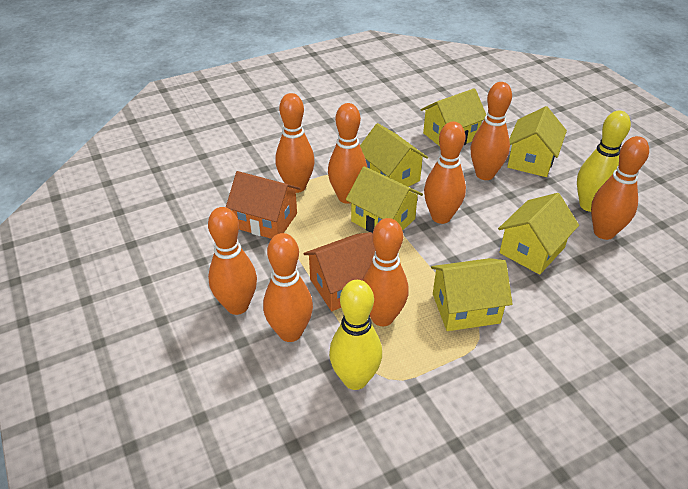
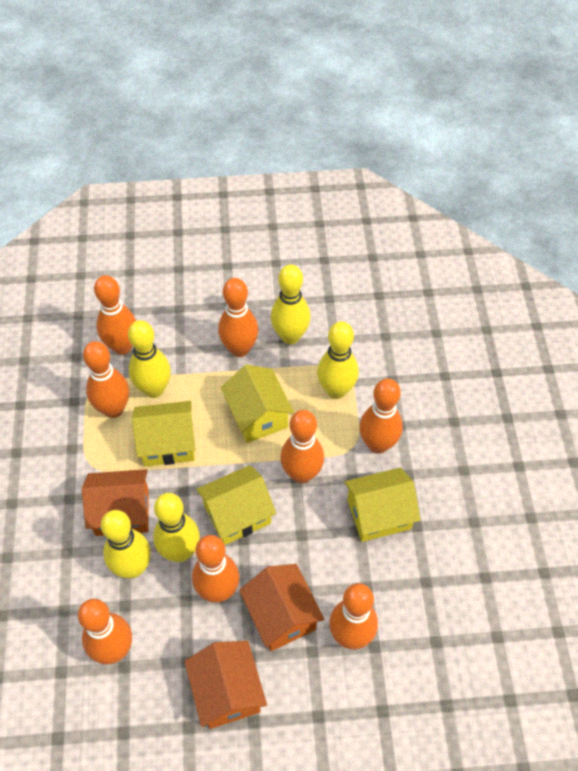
orange house: [226,171,301,239] [303,232,375,311] = 2 -> [82,469,149,536] [184,641,267,729] [239,564,324,651] = 3
yellow bowling pin: [329,280,382,390] [577,111,631,212] = 2 -> [101,510,151,578] [128,320,171,398] [153,493,200,562] [271,264,311,344] [317,321,359,399] = 5
yellow house: [346,166,423,233] [360,123,428,187] [421,88,486,146] [431,258,513,331] [498,193,579,275] [507,106,567,177] = 6 -> [132,401,196,466] [196,465,276,545] [221,364,294,443] [344,468,421,542] = 4

